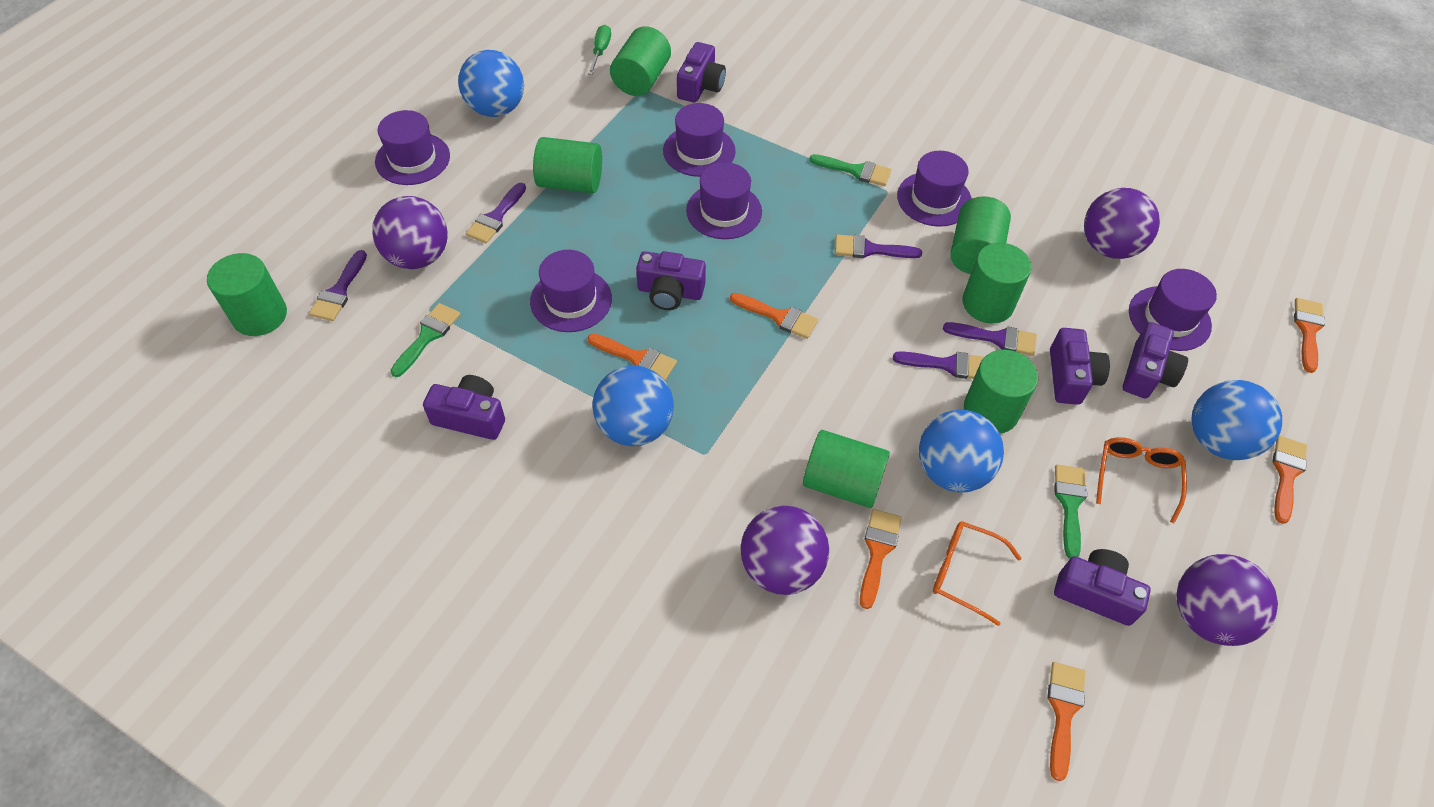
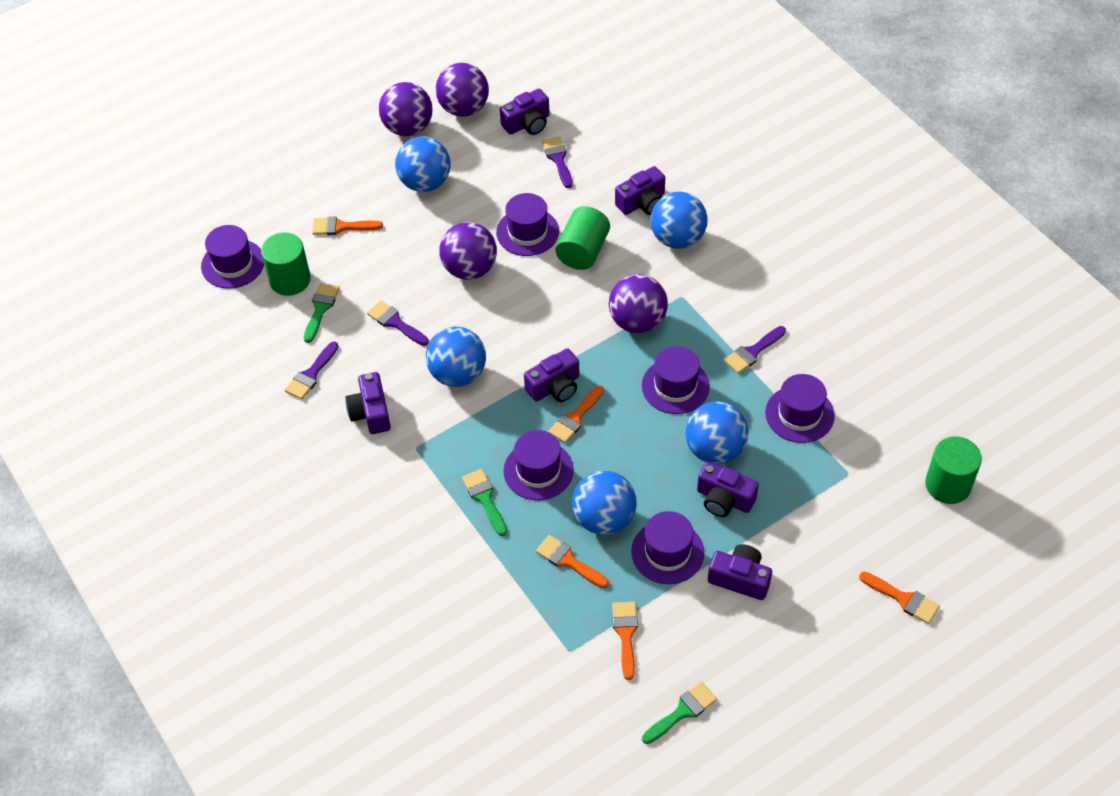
blue ball: [458,50,524,117] [592,365,674,446] [919,410,1004,493] [1192,380,1282,460] = 4 -> [395,136,451,192] [426,327,486,387] [572,470,636,535] [650,192,708,249] [685,402,748,464] = 5
green cylinder: [207,253,287,336] [533,137,602,193] [610,26,671,96] [803,430,890,508] [950,196,1011,274] [963,243,1031,324] [964,350,1038,434] = 7 -> [261,232,311,296] [555,206,610,270] [925,436,982,504] = 3
green screwdriver: [588,25,611,75] = 1 -> none = 0
orange brush: [587,334,677,381] [730,293,818,339] [860,509,902,609] [1047,662,1085,781] [1272,436,1307,524] [1294,298,1325,373] = 6 -> [312,217,383,235] [536,535,609,588] [548,385,604,443] [612,602,638,680] [859,572,940,624] = 5
orange glasses: [933,521,1022,626] [1096,437,1187,523] = 2 -> none = 0
purple brush: [309,250,367,321] [466,183,526,244] [835,234,922,258] [893,351,984,379] [943,322,1037,356] = 5 -> [285,341,339,400] [367,300,429,346] [542,136,573,188] [724,326,786,374] = 4

